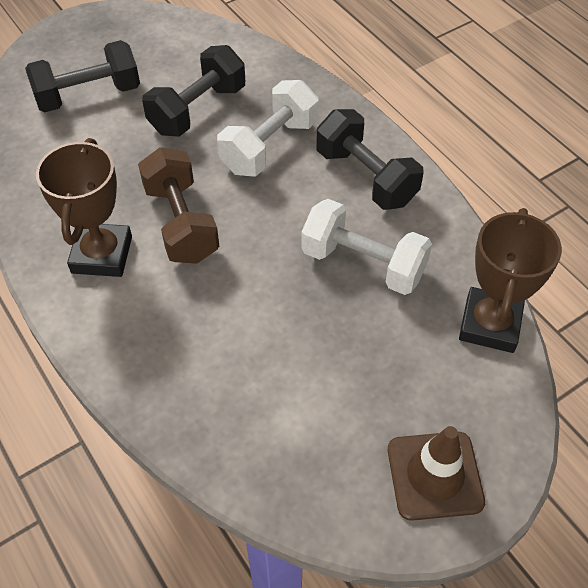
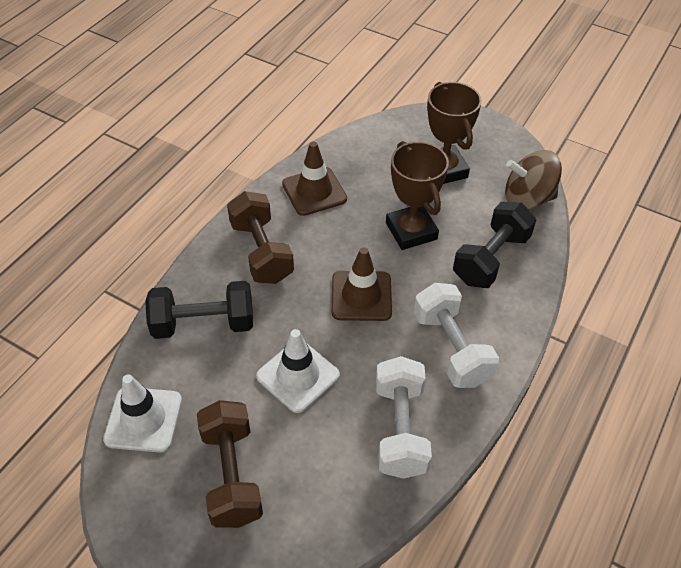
black dumbbell: [25,40,140,112] [142,45,245,137] [316,109,424,210] = 3 -> [145,281,253,339] [453,202,536,288] = 2
brown dumbbell: [138,147,219,264] = 1 -> [197,400,263,528] [227,191,294,284] = 2
brown spinning top: none = 0 -> [505,150,562,210] = 1
brown traffic cone: [388,426,485,521] = 1 -> [282,141,347,216] [332,247,392,321] = 2
white traffic cone: none = 0 -> [103,374,182,453] [256,329,340,413] = 2

